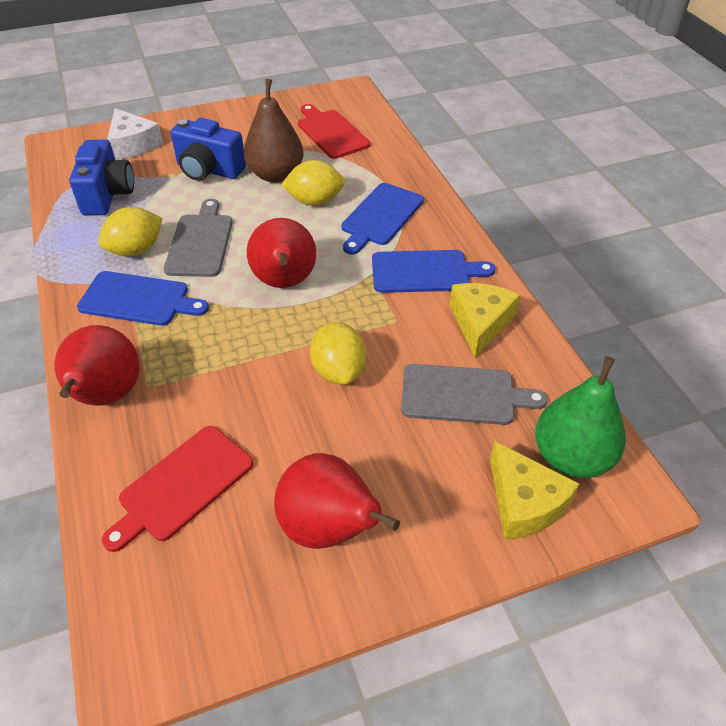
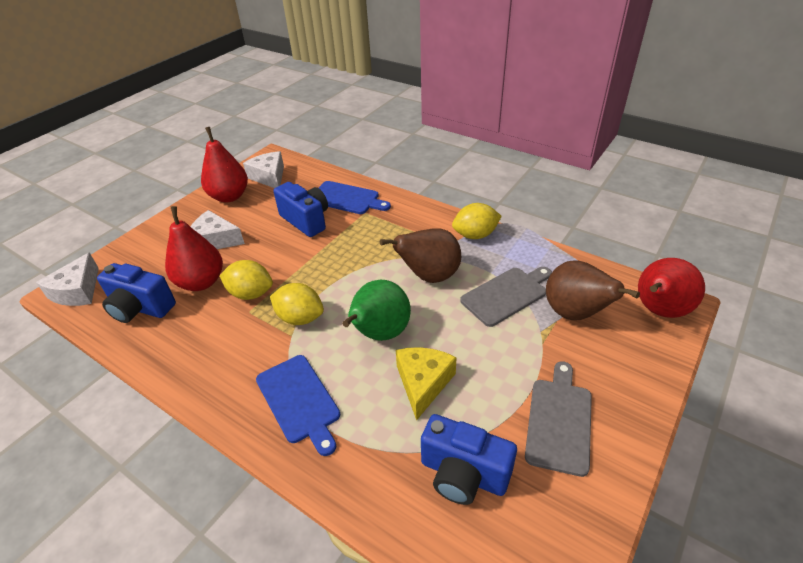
blue camera: [69,140,134,216] [171,118,246,181] = 2 -> [97,263,176,323] [273,182,328,237] [421,414,517,505] = 3
blue cutting board: [77,271,209,326] [341,183,424,254] [372,250,496,293] = 3 -> [256,355,340,456] [319,181,391,214] = 2
brown pear: [244,79,303,183] = 1 -> [380,228,461,283] [546,261,640,320] = 2
red cutting board: [102,426,253,552] [298,104,370,159] = 2 -> none = 0
white cheese: [107,108,163,160] = 1 -> [36,252,99,306] [190,210,245,249] [243,151,284,188] = 3
yellow cheese: [450,283,520,358] [490,441,579,540] = 2 -> [396,347,457,421] = 1

